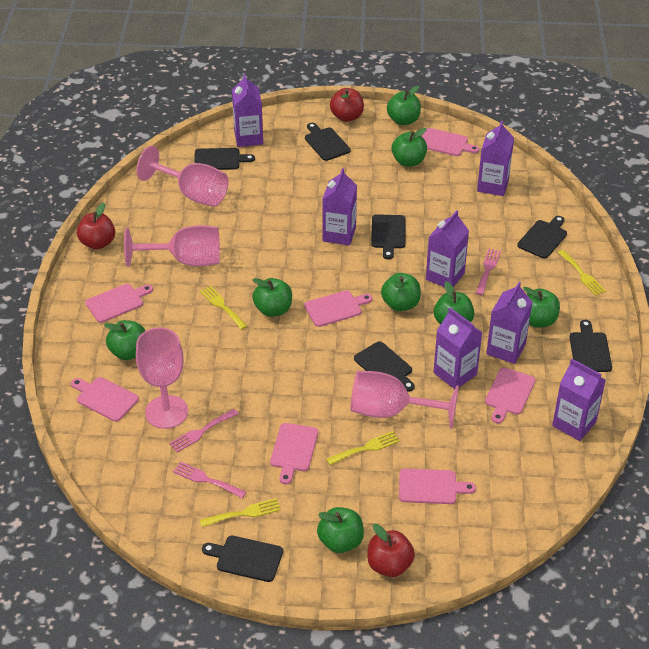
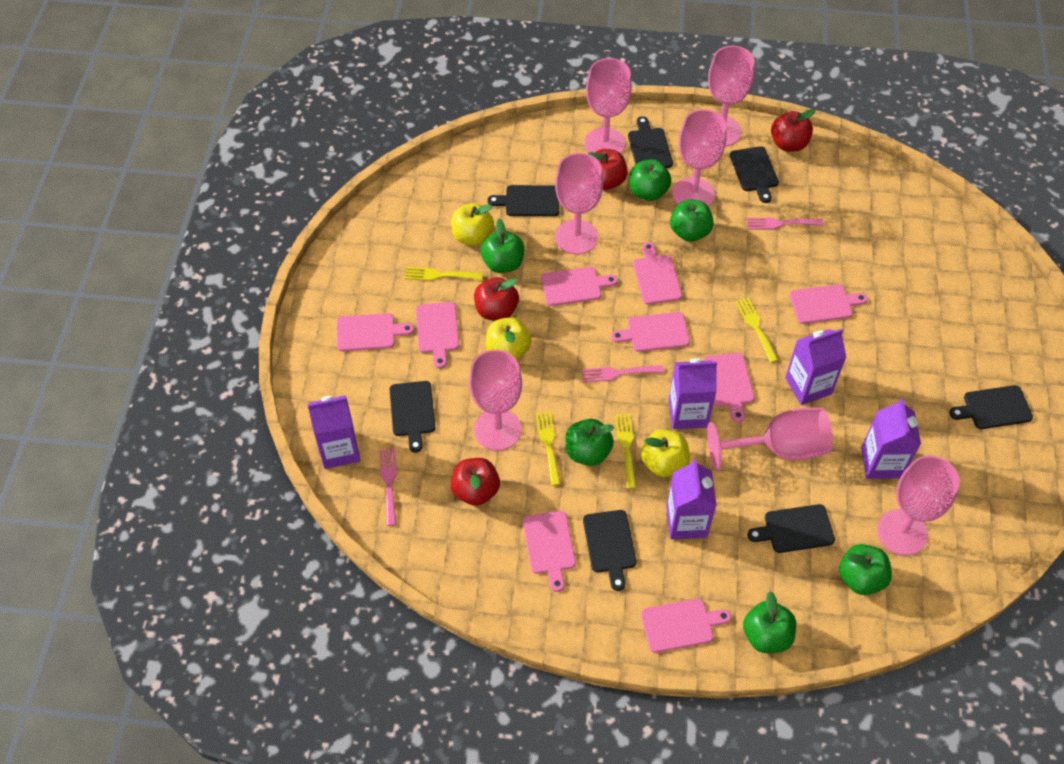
green apple: [104,320,145,360] [252,278,292,317] [317,507,364,553] [381,273,421,312] [387,86,421,125] [392,128,427,167] [434,281,474,325] [523,287,560,328] = 8 -> [481,219,524,273] [566,419,614,466] [629,159,672,201] [670,200,714,242] [743,591,796,653] [839,544,892,595] = 6
pink cutting board: [71,377,139,422] [85,284,153,323] [270,423,318,484] [304,290,372,327] [399,468,476,504] [422,128,479,156] [485,367,536,424] = 7 -> [337,313,414,351] [416,302,459,368] [523,511,576,592] [541,267,618,306] [611,312,690,352] [633,242,682,305] [641,599,731,653] [703,353,755,423] [790,284,868,324] = 9
pink goblet: [124,225,220,267] [136,327,188,429] [137,146,229,207] [351,371,459,429] = 4 -> [469,350,522,451] [555,153,603,254] [584,58,632,154] [673,109,726,207] [707,408,833,471] [708,46,755,146] [877,455,960,556] = 7
purple carton: [232,74,263,147] [322,168,357,246] [426,210,469,287] [433,308,482,389] [477,120,514,196] [486,282,532,364] [552,359,606,441] = 7 -> [308,395,360,469] [666,459,717,539] [669,358,717,429] [785,329,847,405] [861,398,921,479] = 5
red apple: [77,203,115,249] [330,88,364,122] [367,524,415,577] = 3 -> [451,458,500,506] [474,277,519,321] [588,149,627,190] [771,109,816,152] = 4
yellow apple: none = 0 -> [451,203,494,246] [485,317,531,360] [641,430,690,477] = 3

